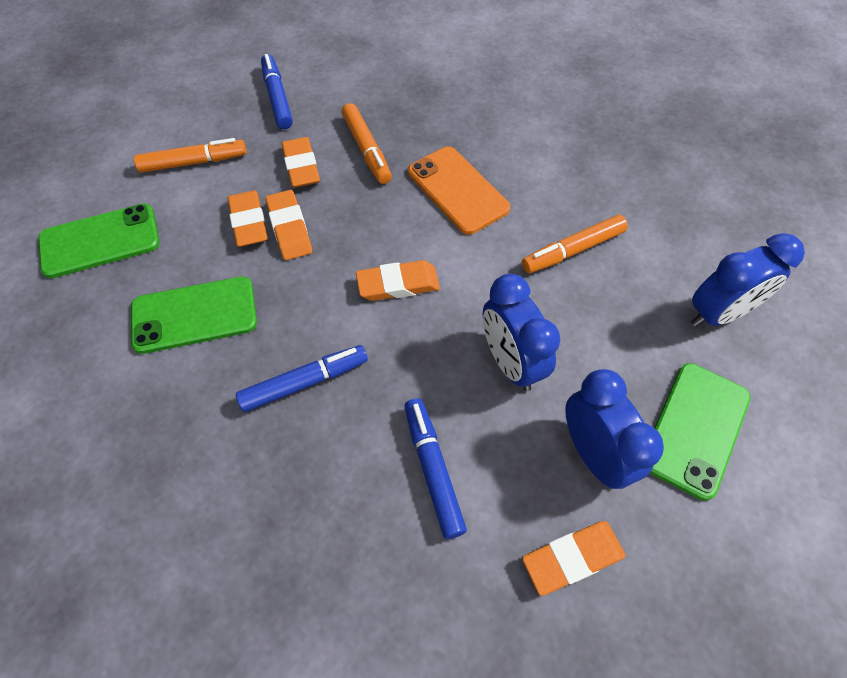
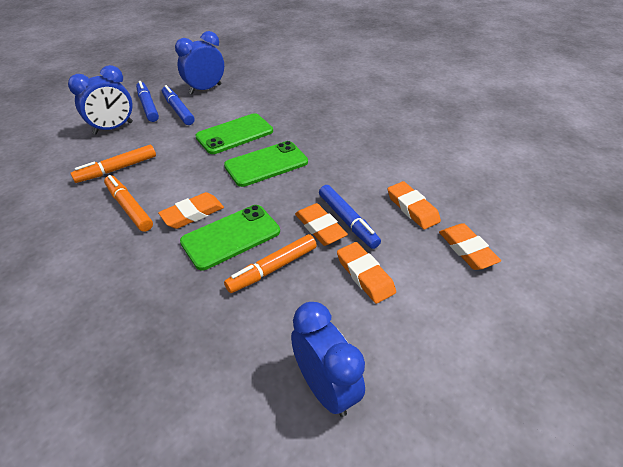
orange phone: [408,146,510,235] = 1 -> none = 0

